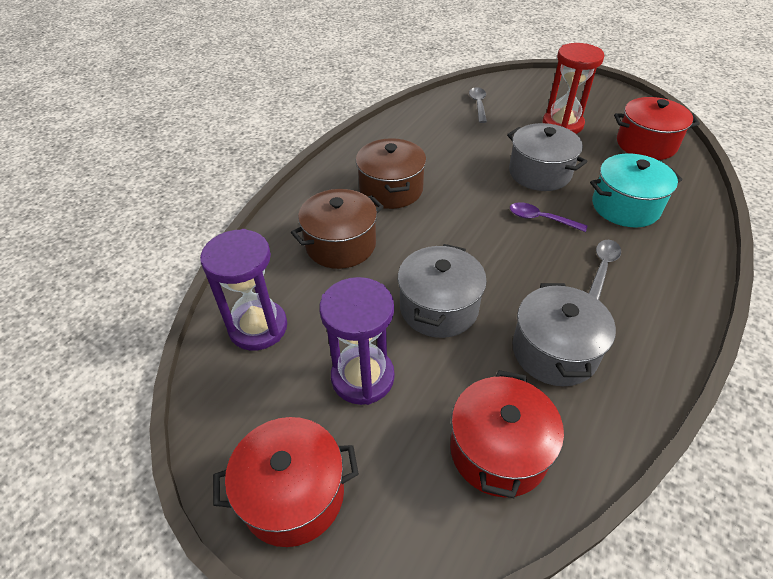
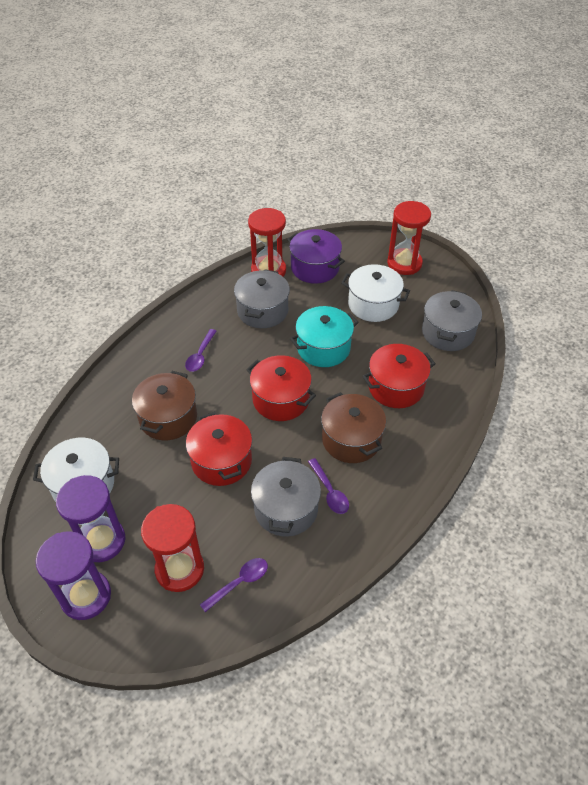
grey spoon: [469,87,487,123] [588,240,621,300] = 2 -> none = 0
purple pot: none = 0 -> [287,229,345,284] = 1
purple spoon: [510,202,588,232] = 1 -> [185,329,217,372] [200,558,268,612] [308,458,349,514] = 3
red hourglass: [543,43,604,134] = 1 -> [141,504,204,592] [248,208,286,277] [387,201,431,275] = 3
white pot: none = 0 -> [33,438,119,502] [341,264,410,322] = 2

